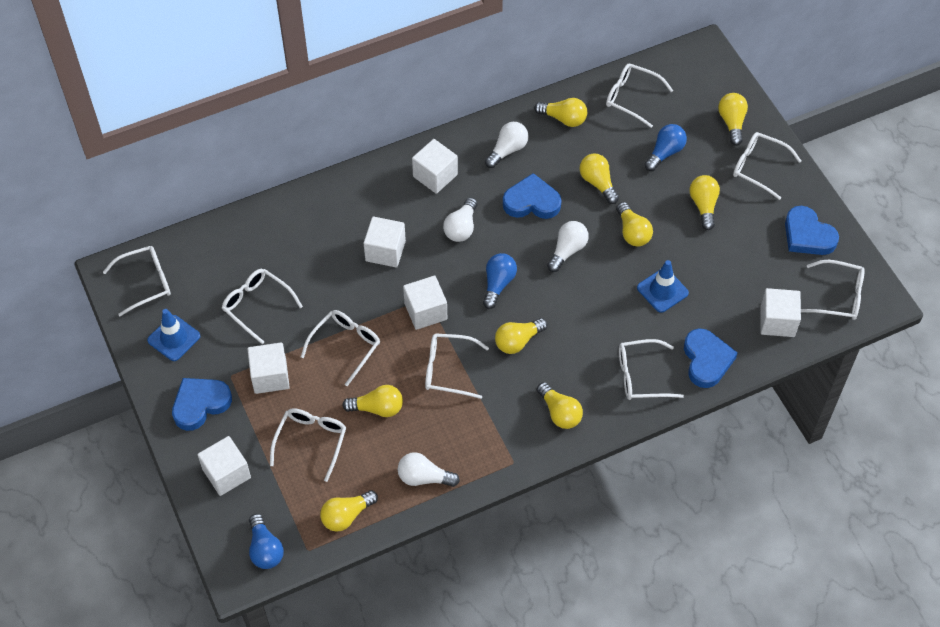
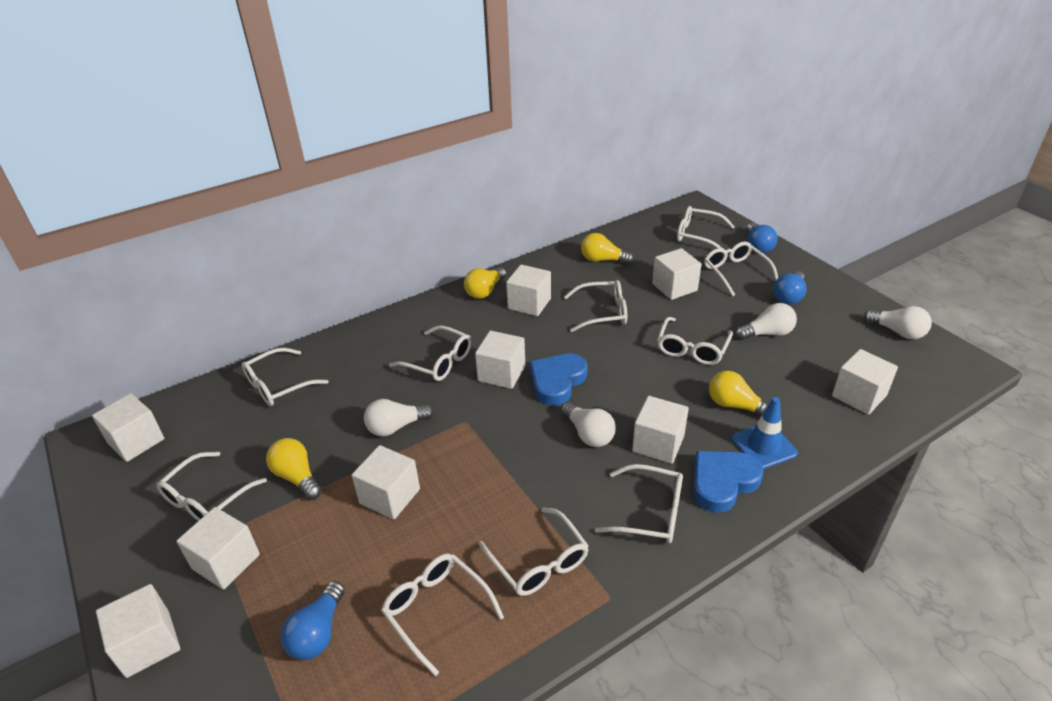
blue heart: [172,378,232,431] [503,173,562,219] [684,329,738,388] [785,206,839,255] = 4 -> [530,353,588,406] [693,451,763,513] = 2
blue traffic cone: [147,309,200,361] [637,260,689,313] = 2 -> [732,397,798,469] = 1
white cube: [198,436,251,496] [248,342,290,394] [364,216,406,267] [403,276,447,330] [412,139,458,194] [760,288,801,337] = 6 -> [92,393,165,462] [96,584,180,678] [177,507,260,590] [352,445,420,520] [475,331,525,389] [506,265,551,316] [632,396,689,464] [652,248,702,300] [832,349,898,415] = 9
white glasses: [103,246,171,316] [222,269,303,344] [270,408,346,482] [301,310,380,386] [425,333,489,399] [606,63,673,128] [619,339,684,400] [733,132,801,200] [801,260,865,320] = 9 -> [156,452,267,521] [242,348,329,406] [381,554,504,676] [389,326,472,381] [478,507,589,596] [564,280,627,332] [595,464,683,543] [657,317,733,365] [677,206,735,249] [704,242,778,297] = 10
yellow light bulb: [320,490,378,532] [342,385,403,417] [495,318,547,354] [534,98,587,127] [537,382,583,429] [579,153,619,204] [616,202,653,247] [690,175,720,230] [718,93,748,146] = 9 -> [266,438,322,500] [464,267,506,299] [581,233,634,264] [709,371,769,416] = 4

